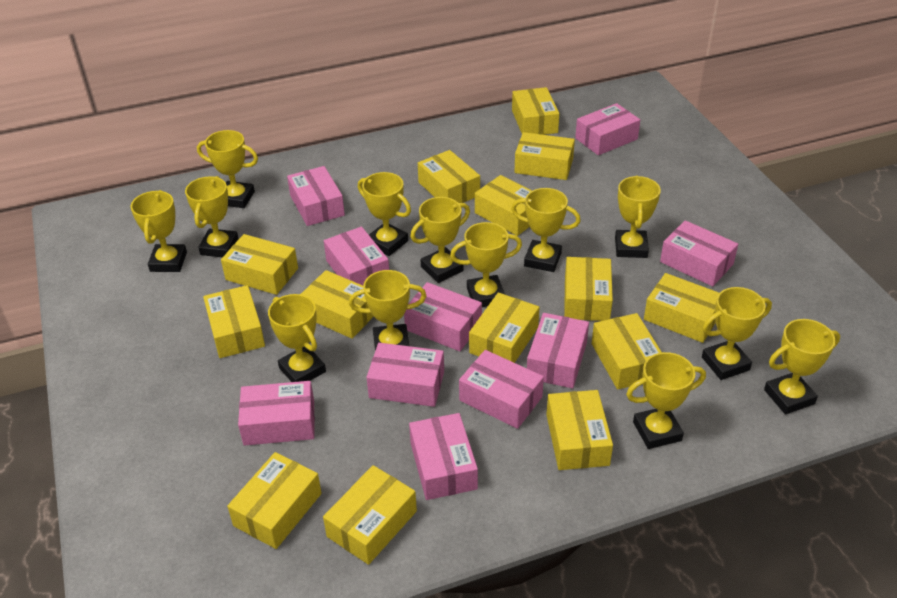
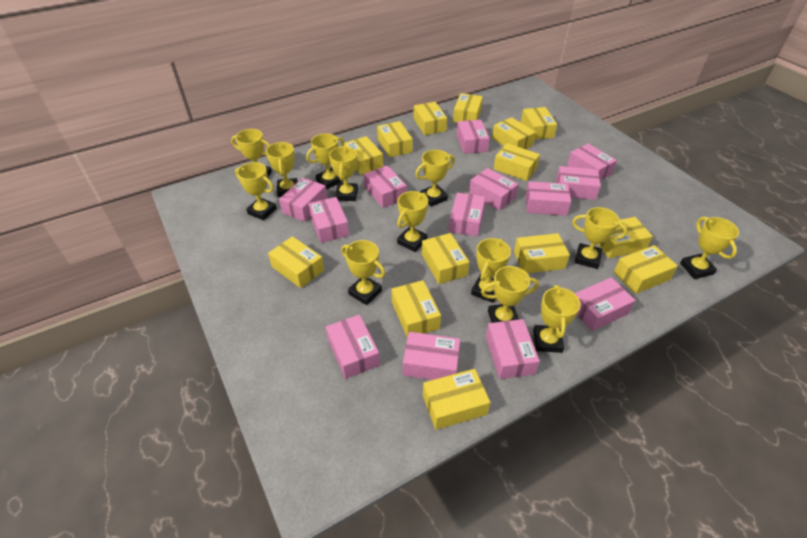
pink box: [238,381,315,446] [287,166,345,226] [324,227,389,285] [367,343,444,407] [404,282,482,351] [409,413,478,500] [459,350,544,429] [527,313,589,388] [575,103,640,155] [660,220,738,286] = 10 -> [279,178,327,222] [308,197,349,243] [326,315,380,379] [364,165,407,208] [403,332,460,380] [449,192,485,237] [456,120,490,154] [469,168,518,211] [486,319,540,379] [526,181,571,216] [556,166,601,200] [567,143,617,180] [575,277,636,331] = 13

